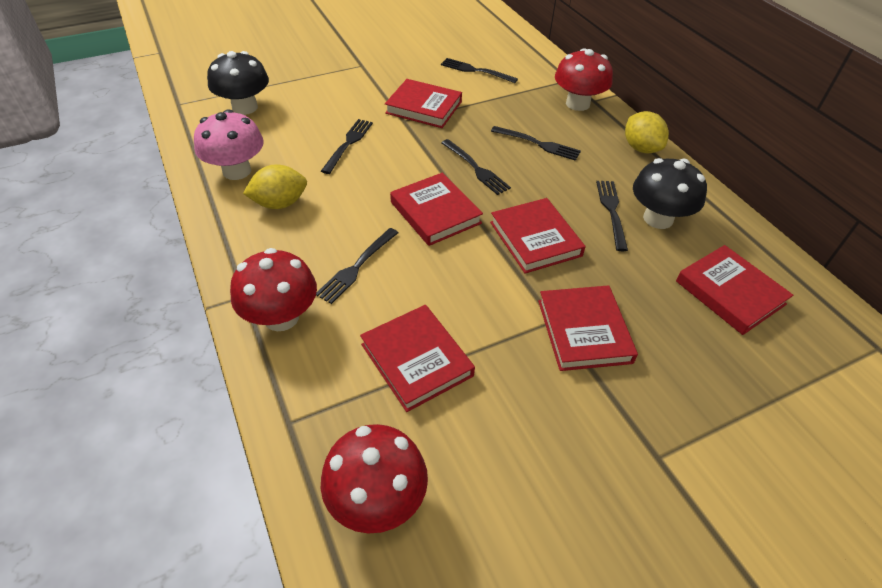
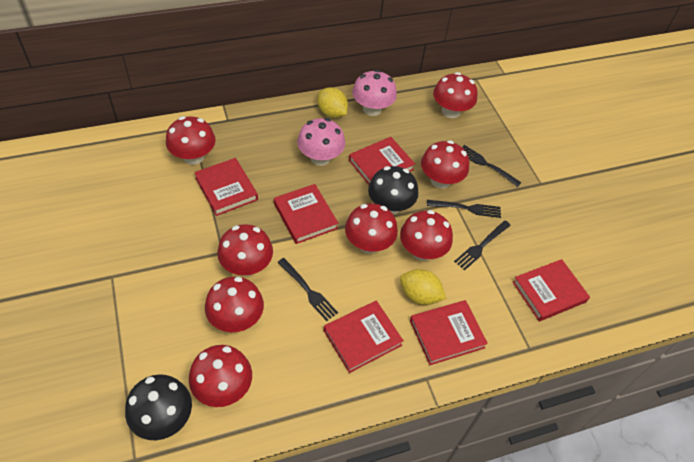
black fork: [316,228,398,304] [321,119,373,174] [441,58,518,83] [441,139,511,195] [491,126,581,161] [596,181,628,251] = 6 -> [277,258,338,321] [427,200,501,218] [454,220,511,270] [462,145,522,187] = 4
pink mushroom: [194,109,264,180] = 1 -> [297,118,345,166] [352,70,397,116] = 2
red mushroom: [230,248,317,331] [321,424,428,533] [555,48,613,111] = 3 -> [166,116,216,165] [189,345,252,407] [205,277,264,332] [217,224,273,276] [345,203,398,254] [400,210,453,261] [421,140,469,189] [433,72,478,118] = 8

